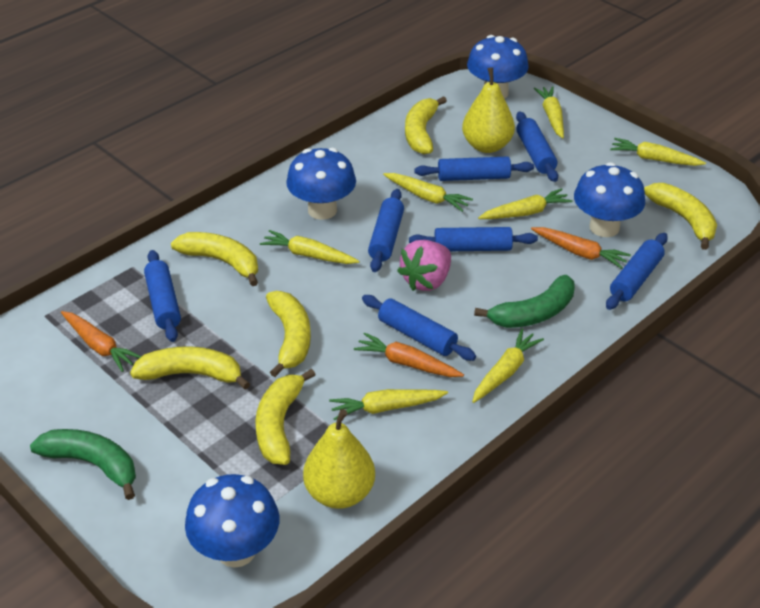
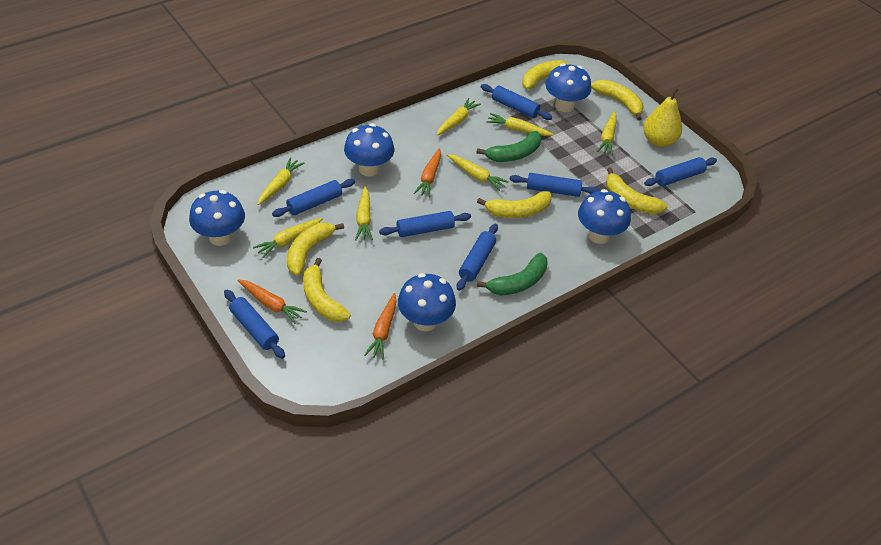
blue mushroom: [185,474,279,568] [286,148,356,220] [467,35,529,99] [574,162,645,237] = 4 -> [189,190,245,246] [344,124,394,177] [398,273,456,331] [545,63,591,112] [578,189,631,244] = 5
pink strawberry: [397,240,451,291] = 1 -> none = 0
yellow pear: [303,409,375,509] [462,67,515,153] = 2 -> [643,87,682,147] = 1

